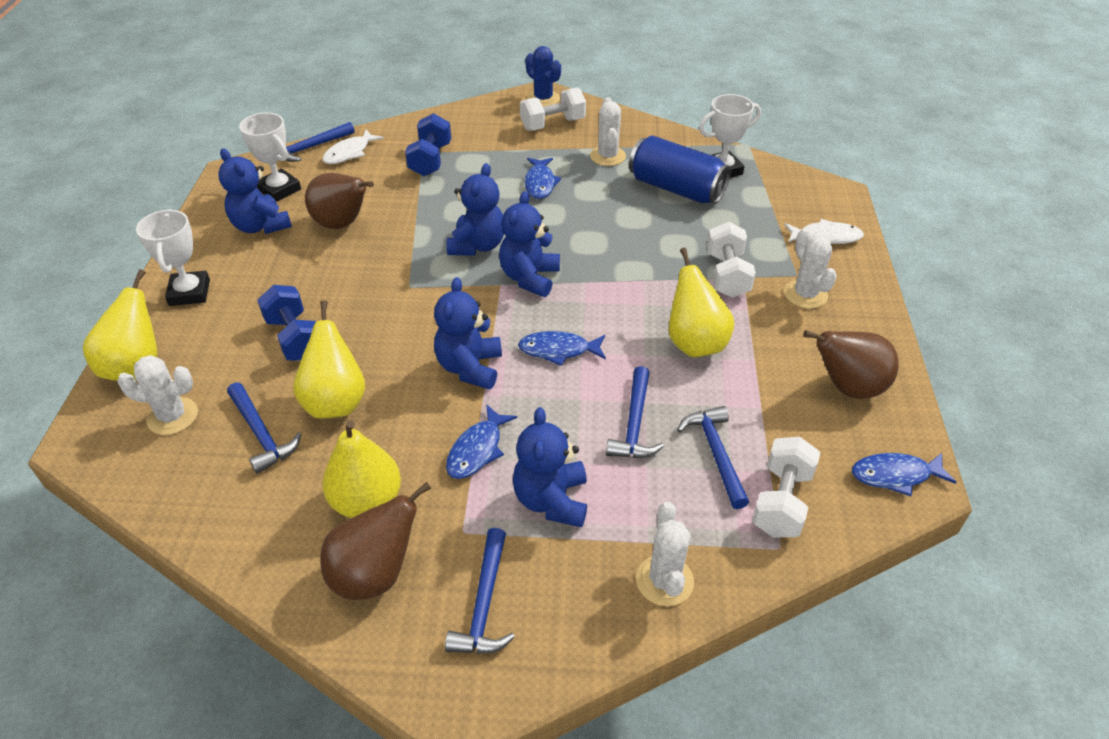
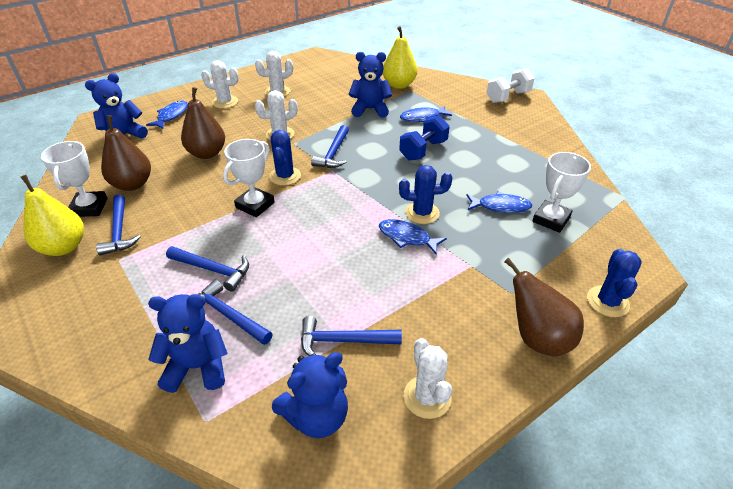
blue cactus: [525,46,561,107] = 1 -> [269,130,301,186] [399,165,452,224] [587,249,642,317] = 3
blue can: [629,136,731,204] = 1 -> none = 0
blue dumbbell: [257,285,316,361] [405,113,451,176] = 2 -> [399,115,450,161] = 1
blue teddy bear: [218,148,292,234] [434,277,502,390] [446,163,504,256] [499,191,560,297] [513,407,587,527] = 5 -> [85,73,148,138] [148,294,228,393] [272,352,348,438] [349,52,392,118] = 4
white dumbbell: [520,87,586,131] [707,222,756,298] [752,437,820,537] = 3 -> [486,68,535,103] = 1
white fish: [323,130,384,164] [784,219,864,244] = 2 -> none = 0
yellow pear: [83,269,158,381] [293,300,365,419] [322,420,401,518] [669,248,734,357] = 4 -> [21,175,84,256] [383,26,417,89] = 2

